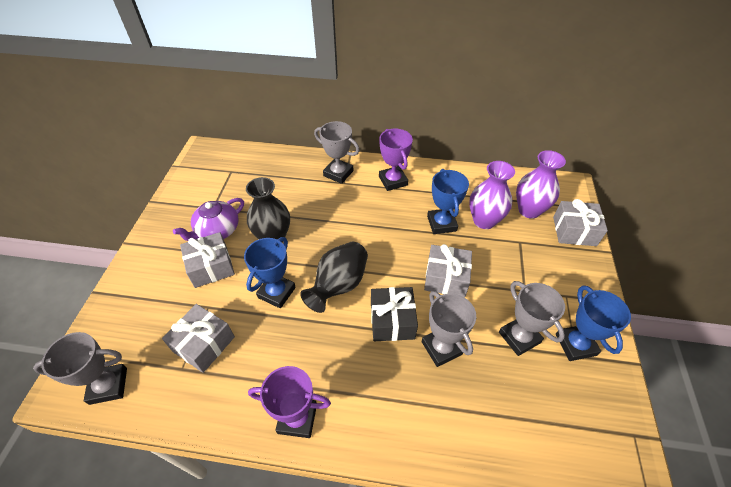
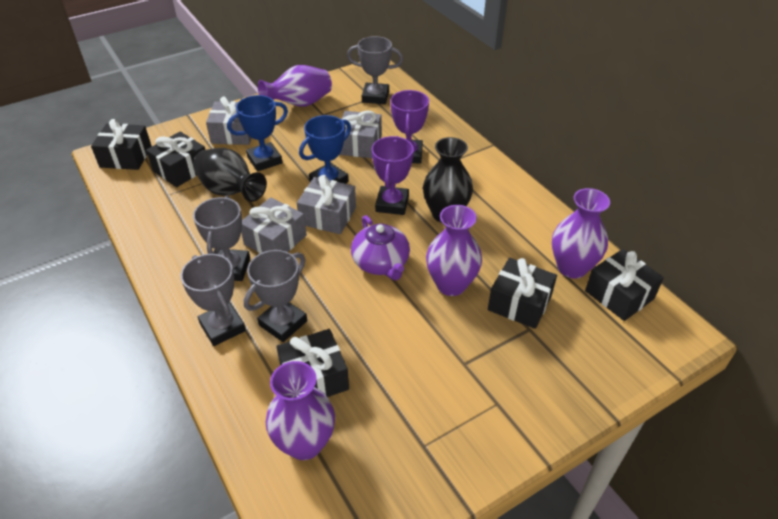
black gift: [371,287,418,341] = 1 -> [91,119,152,170] [146,131,205,187] [276,329,349,397] [488,258,557,329] [585,249,664,321] = 5
blue trophy: [244,237,296,308] [427,169,469,234] [556,285,631,361] = 3 -> [227,95,288,171] [299,115,351,184] = 2
purple vase: [469,161,515,229] [516,150,566,219] = 2 -> [258,65,332,107] [266,361,335,460] [426,205,482,296] [552,188,610,279] = 4

